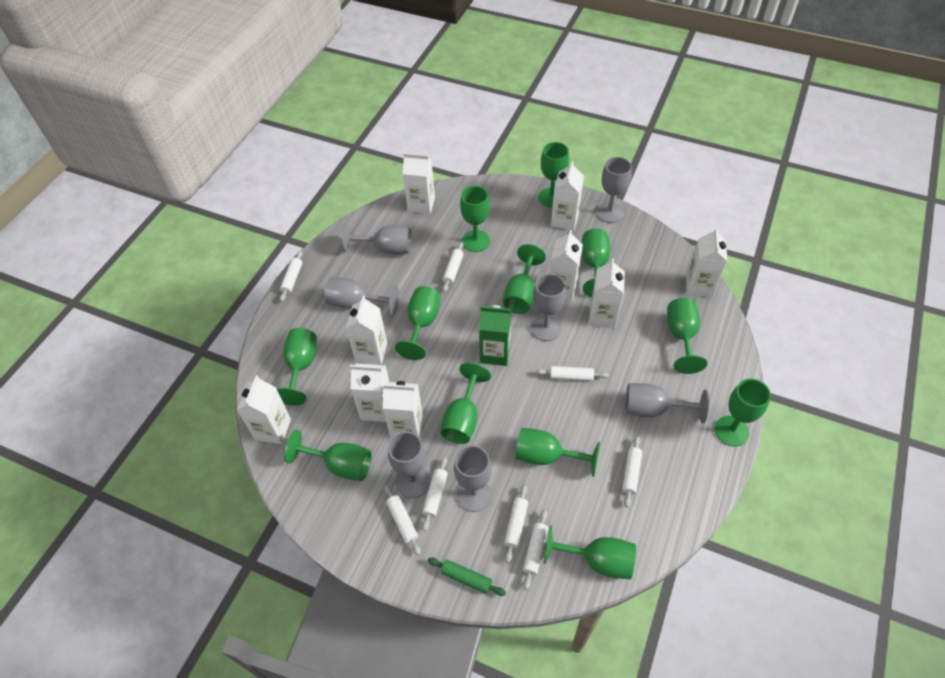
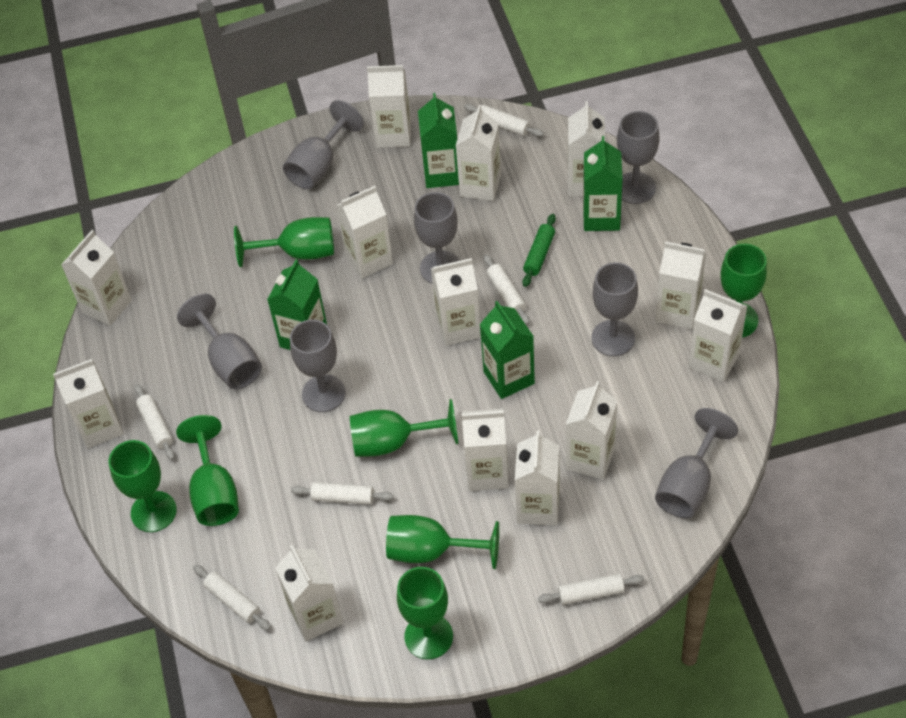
green carton: [479,305,511,366] = 1 -> [267,259,327,350] [418,93,459,188] [480,301,535,399] [583,136,623,231] = 4
green goblet: [277,328,317,405] [284,430,372,481] [395,286,441,360] [440,362,491,444] [460,186,490,252] [503,244,546,314] [515,428,600,477] [538,142,569,208] [544,525,636,579] [582,229,611,297] [667,298,707,374] [714,379,771,447] = 12 -> [108,440,177,532] [176,415,239,526] [234,217,334,267] [350,399,458,457] [386,515,499,569] [397,567,453,659] [720,244,767,337] = 7
white carton: [237,375,291,444] [346,296,387,365] [350,363,389,422] [383,381,423,438] [402,153,435,214] [550,230,583,300] [551,161,584,230] [589,259,625,328] [686,228,727,297] = 9 -> [53,359,124,448] [61,230,132,326] [275,545,343,642] [336,186,393,279] [367,65,411,148] [431,258,481,346] [456,105,501,201] [462,409,509,491] [515,430,560,525] [566,381,618,479] [568,101,605,196] [656,241,706,329] [689,289,747,382] = 13
white rolling pin: [279,250,303,302] [384,485,421,555] [422,457,448,531] [442,242,463,292] [504,485,528,563] [523,510,548,590] [536,366,609,381] [622,436,642,508] = 8 -> [134,384,175,460] [193,565,271,630] [291,482,394,504] [464,104,544,137] [484,254,530,325] [538,574,645,605] = 6

